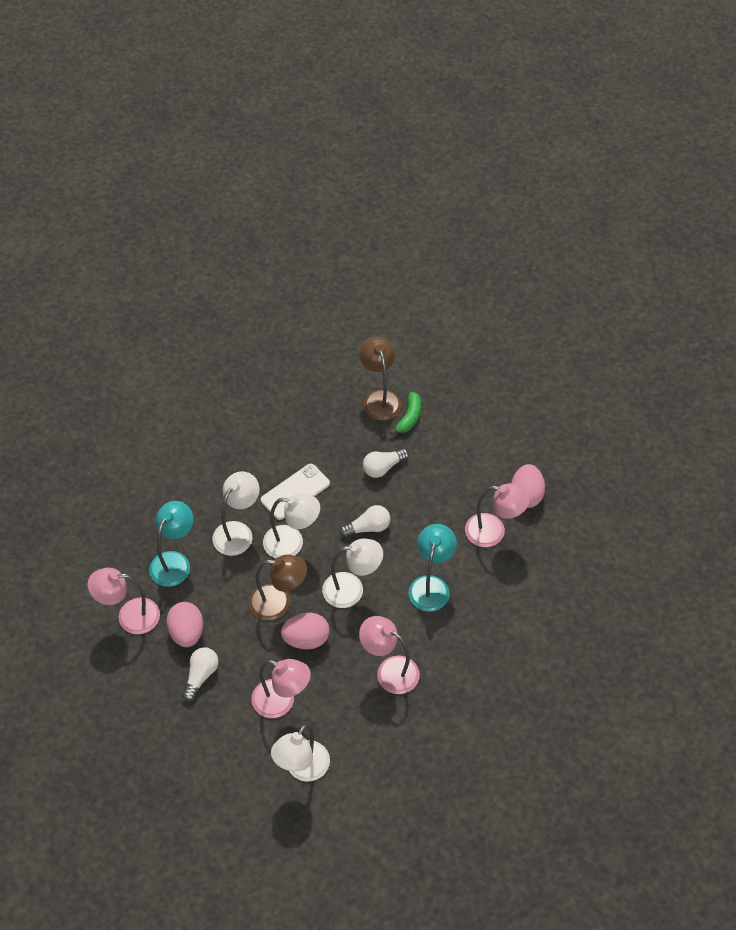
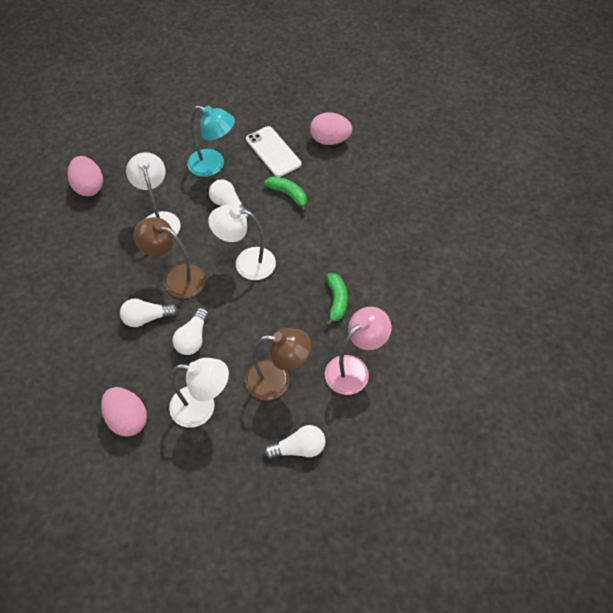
green banana: [390,392,421,434] = 1 -> [264,176,307,212] [325,273,348,326] = 2
pink lamp: [88,568,160,634] [251,659,311,718] [359,616,420,694] [465,483,530,547] = 4 -> [325,307,391,395] = 1
turquoise lamp: [149,501,193,587] [408,524,457,612] = 2 -> [187,105,235,177] = 1
white lamp: [212,471,259,556] [263,493,320,558] [271,724,330,782] [322,539,383,608] = 4 -> [126,152,181,234] [169,358,229,428] [208,204,276,280] = 3
white light bulb: [182,647,219,701] [340,505,390,537] [363,448,409,478] = 3 -> [120,299,178,327] [172,308,209,355] [209,179,250,219] [264,425,325,459] = 4

